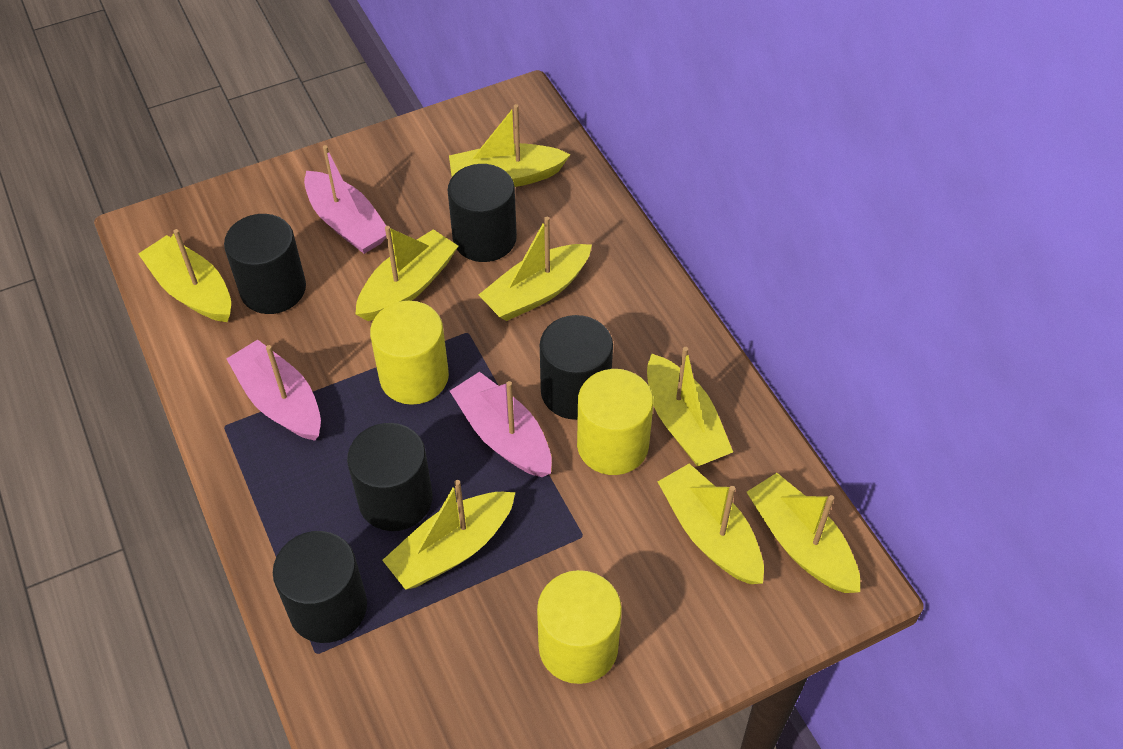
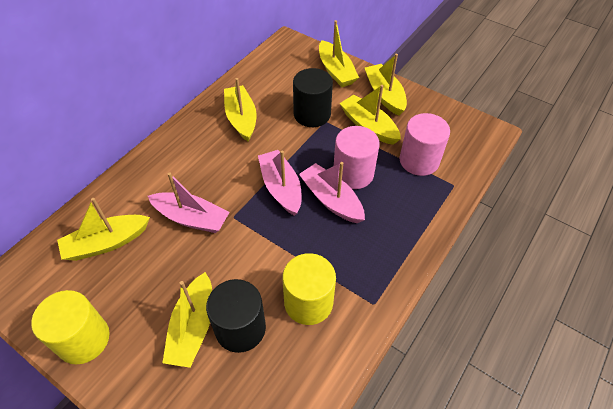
black cylinder: [224,214,306,314] [273,531,367,643] [347,423,432,531] [448,164,517,262] [540,315,613,420] = 5 -> [206,279,266,353] [293,68,333,127] = 2
pink cylinder: none = 0 -> [334,126,380,189] [399,113,450,176] = 2
yellow boat: [138,229,231,322] [356,226,458,321] [382,480,515,590] [449,104,570,187] [479,217,592,321] [647,347,733,466] [658,463,764,584] [747,473,860,593] = 8 -> [57,198,150,261] [162,272,212,368] [224,78,257,142] [319,20,359,87] [339,85,401,145] [365,54,407,116] = 6
yellow cylinder: [370,301,449,405] [537,570,622,684] [577,369,653,475] = 3 -> [31,290,110,365] [283,253,336,325] = 2

